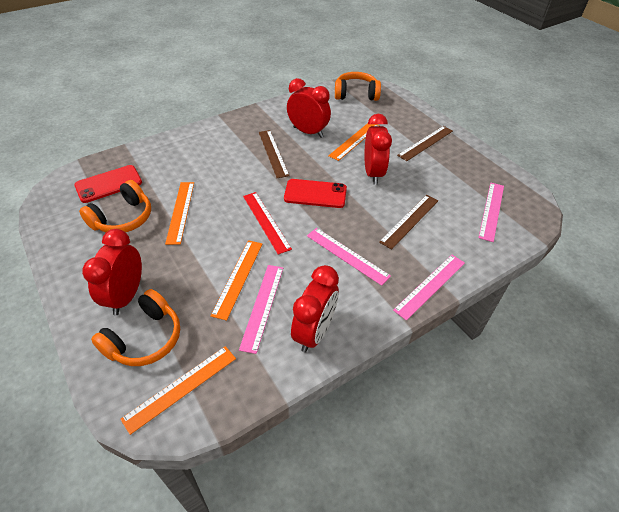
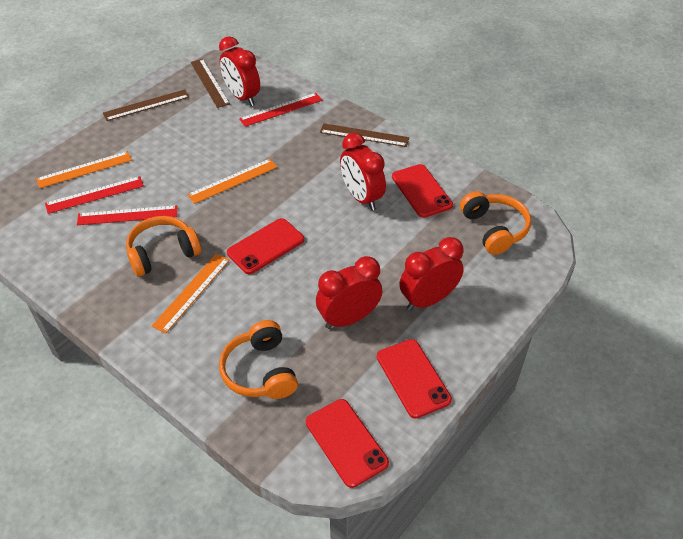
orange ruler: [120,346,236,435] [165,182,194,245] [211,240,262,321] [328,123,380,161] = 4 -> [36,151,132,188] [152,253,230,333] [187,159,277,204] = 3
pink ruler: [239,265,283,354] [307,228,391,286] [393,255,465,321] [478,183,504,242] = 4 -> none = 0
red phone: [74,165,142,203] [284,179,347,208] = 2 -> [227,218,304,274] [306,399,389,488] [377,339,452,419] [392,164,453,218] = 4
red ruler: [243,192,292,255] = 1 -> [45,176,144,214] [77,205,177,225] [239,93,322,127] = 3

